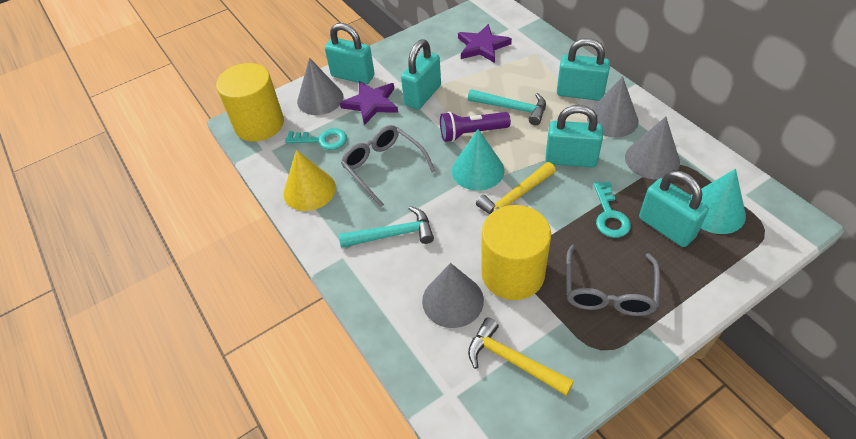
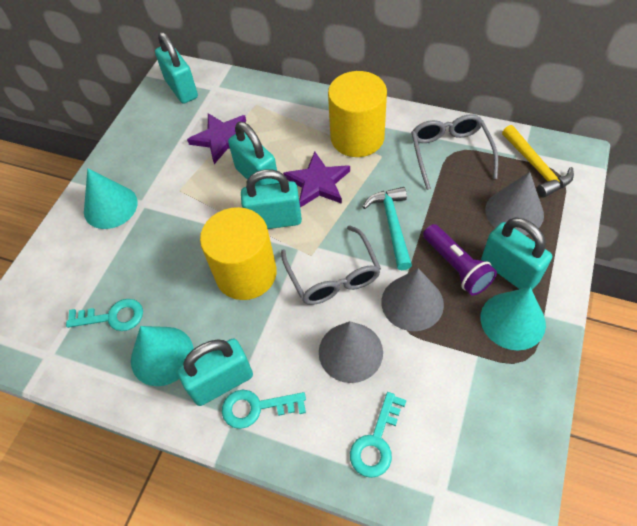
grey cone: [297,58,343,115] [422,263,484,328] [587,76,638,137] [625,117,680,179] = 4 -> [319,321,383,383] [381,268,444,331] [485,172,544,235] = 3
turquoise cone: [452,129,504,191] [691,169,746,234] = 2 -> [84,168,138,229] [131,326,194,386] [481,287,546,350] = 3
turquoise hammer: [339,206,434,248] [468,89,546,125] = 2 -> [363,187,412,270] = 1
turquoise key: [285,128,347,150] [593,181,631,238] = 2 -> [66,299,143,331] [222,390,306,429] [350,392,406,478] = 3
yellow cone: [283,150,336,211] = 1 -> none = 0
yellow hammer: [468,317,574,396] [476,162,556,214] = 2 -> [502,125,574,198] = 1

